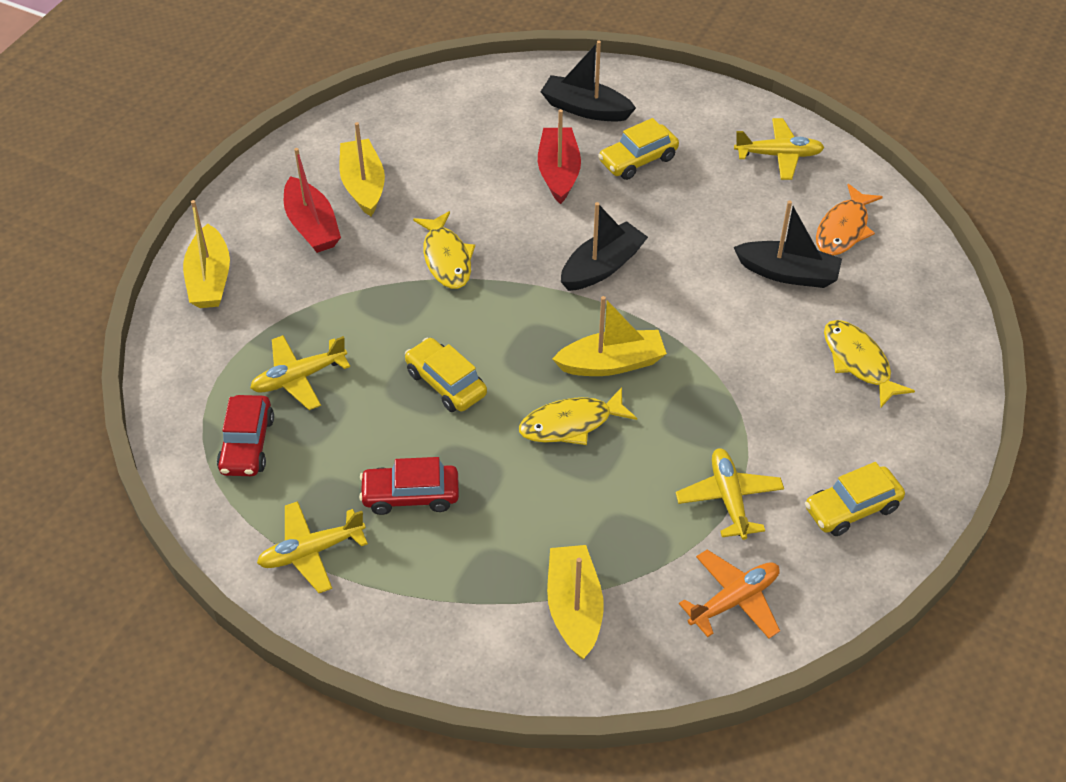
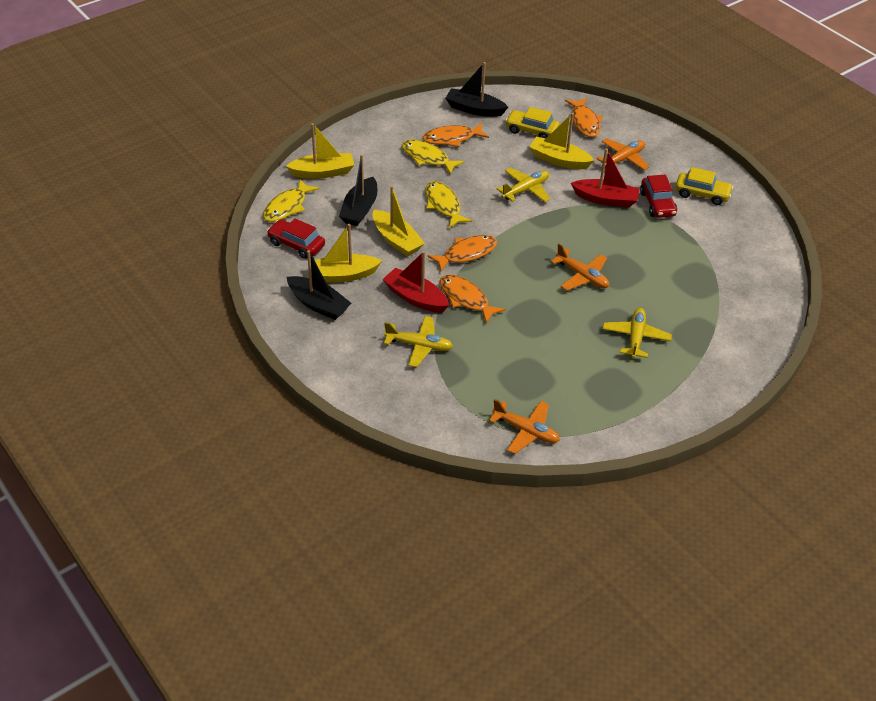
orange fish: [816,184,883,256] = 1 -> [422,123,489,147] [427,235,497,272] [440,275,505,323] [565,98,603,137] = 4
orange plane: [679,550,780,638] = 1 -> [489,399,560,454] [551,244,609,291] [596,138,649,170] = 3
yellow car: [405,337,487,412] [598,118,679,180] [805,462,905,536] = 3 -> [505,107,559,138] [675,167,733,205] = 2
yellow plane: [250,335,350,410] [257,501,368,593] [676,448,784,540] [734,118,825,180] = 4 -> [384,316,453,367] [496,168,550,202] [603,308,672,359] = 3

